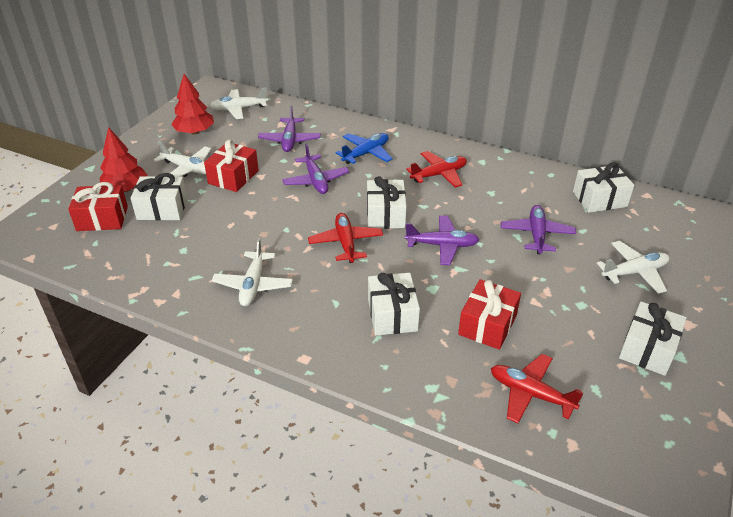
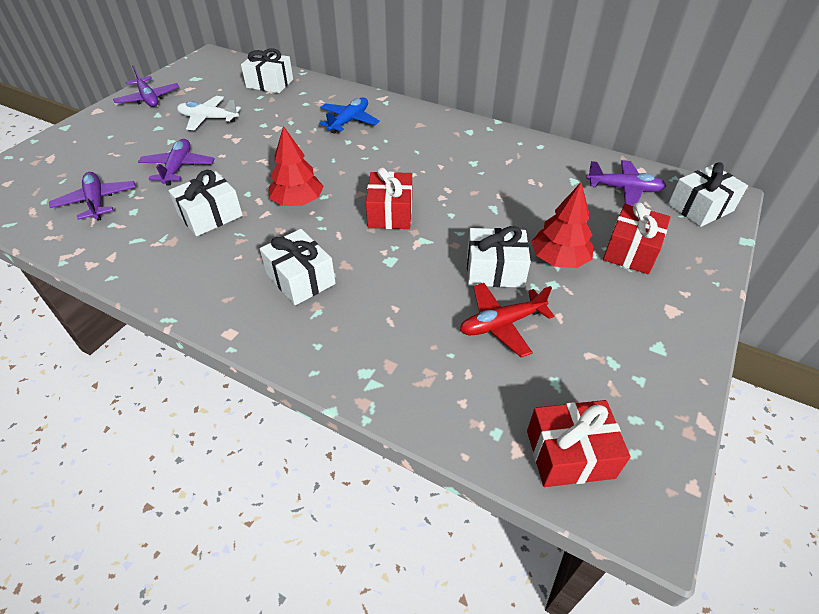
red plane: [308,213,383,263] [406,151,467,188] [491,354,584,423] = 3 -> [460,283,554,358] = 1
white plane: [154,141,211,177] [210,88,268,119] [212,238,293,306] [597,241,669,294] = 4 -> [177,96,241,130] = 1

